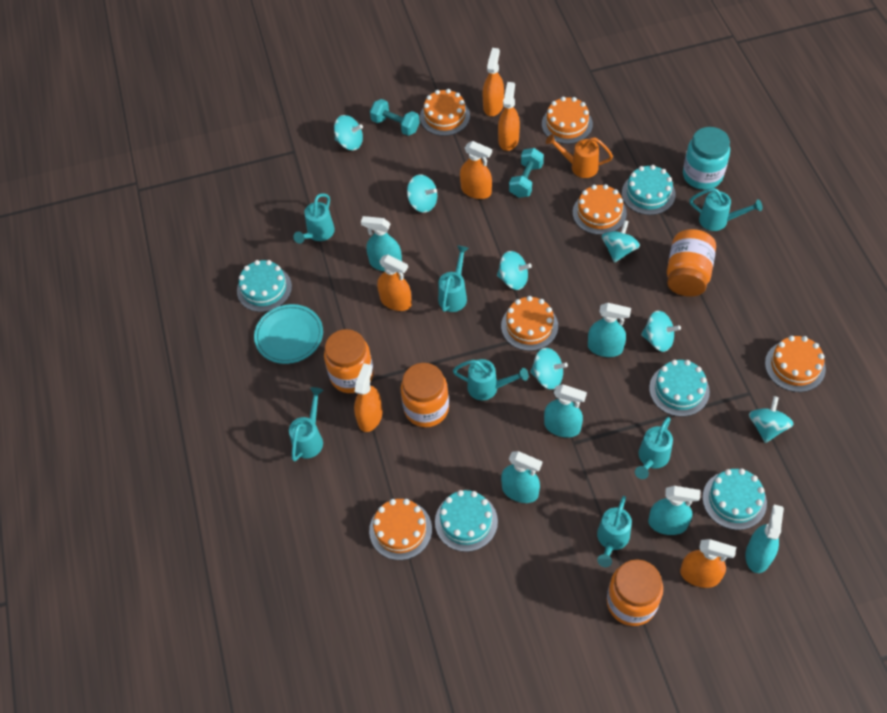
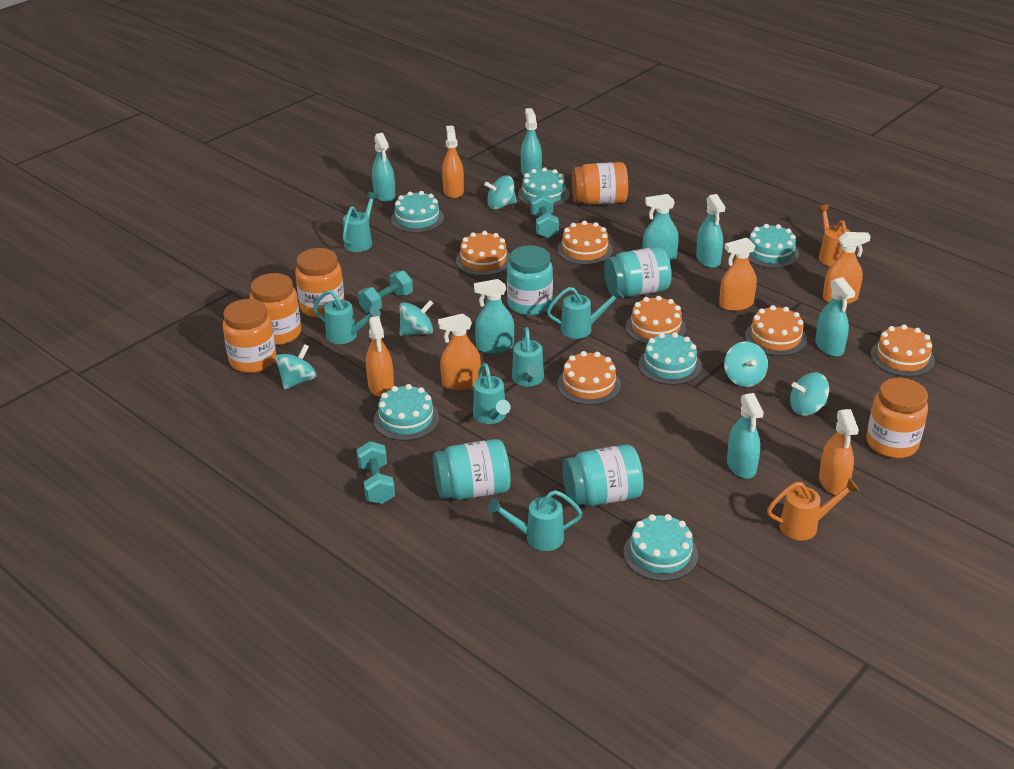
orange jar: [324,329,374,393] [400,363,449,427] [607,559,663,626] [667,229,716,297] = 4 -> [222,299,276,373] [250,273,301,345] [295,248,345,318] [572,162,628,205] [867,378,928,458] = 5
orange watering can: [546,134,613,178] = 1 -> [767,478,859,541] [817,205,850,266] = 2
turquoise cake: [237,260,292,312] [435,490,498,552] [622,165,676,215] [649,360,710,417] [702,468,767,530] = 5 -> [374,384,439,441] [391,191,444,233] [518,167,570,207] [623,514,698,581] [639,332,701,385] [748,224,799,268] = 6
turquoise dumbbell: [370,99,420,136] [509,148,544,198] = 2 -> [357,441,395,504] [358,270,413,313] [531,193,559,238] = 3
turquoise jar: [683,127,730,190] = 1 -> [433,439,511,500] [507,245,553,316] [562,444,644,506] [604,247,672,297] = 4
turquoise plate: [254,304,323,364] = 1 -> none = 0
turquoise spinning top: [334,115,363,150] [407,175,437,213] [497,251,532,290] [530,348,568,389] [602,220,640,263] [641,311,681,352] [749,396,793,443] = 7 -> [275,344,317,390] [400,300,434,336] [484,176,517,210] [724,342,768,387] [790,372,829,416] = 5
turquoise spray bottle: [361,216,402,271] [501,451,542,503] [544,384,587,438] [588,303,631,357] [648,486,700,535] [745,504,784,573] = 6 -> [372,133,395,202] [474,279,514,354] [521,108,542,176] [643,194,679,262] [696,194,725,268] [727,393,764,479] [815,277,855,357] = 7
turquoise watering can: [289,387,323,461] [293,193,335,244] [438,245,469,312] [453,359,529,400] [597,496,632,567] [635,417,673,479] [690,188,762,231] = 7 -> [313,290,381,344] [343,192,378,252] [473,363,511,424] [488,490,582,551] [512,327,544,386] [547,287,624,339] = 6

